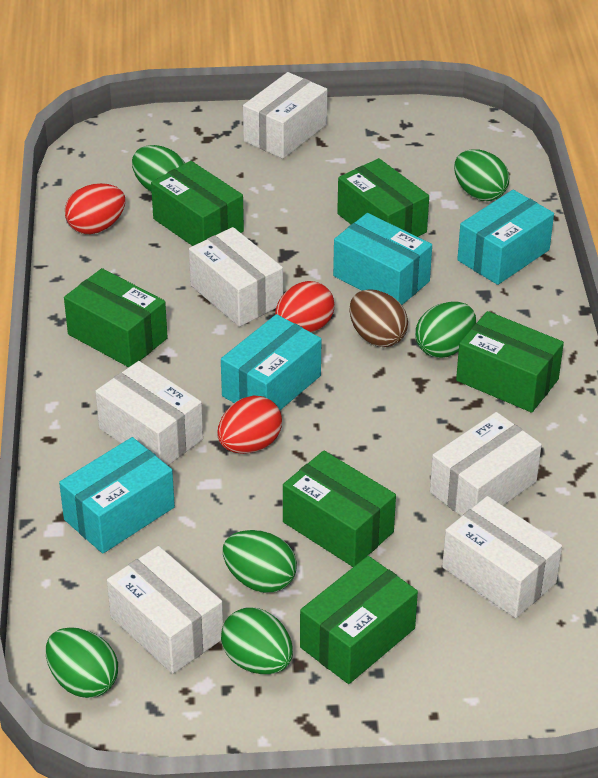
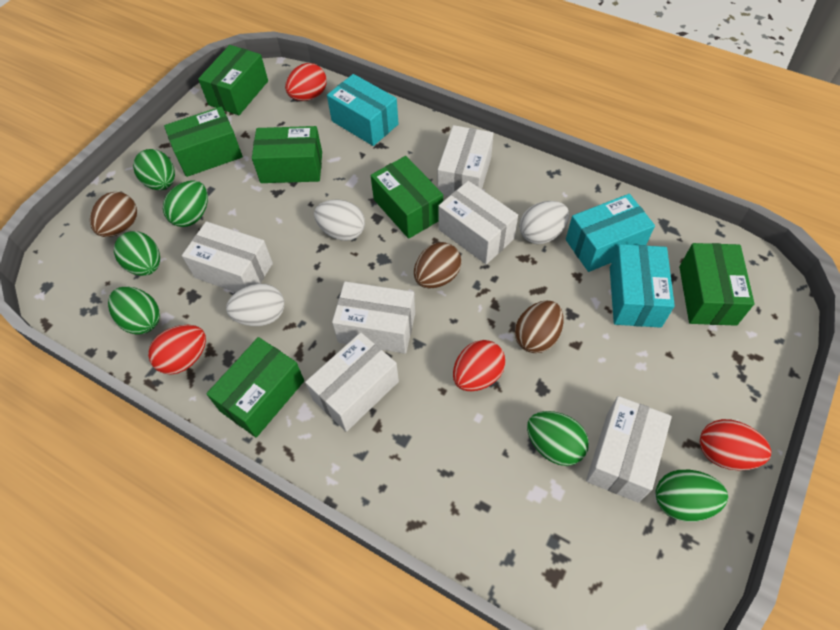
brown egg: [349,289,408,347] = 1 -> [90,192,137,237] [414,242,462,288] [515,300,564,353] = 3
red egg: [65,183,125,234] [217,396,282,454] [275,281,335,333] = 3 -> [148,325,206,375] [285,63,327,101] [453,340,506,391] [700,419,771,471] = 4
turquoise box: [59,437,175,553] [221,314,322,410] [333,213,432,305] [457,190,554,285] = 4 -> [327,74,399,146] [566,194,655,272] [610,244,675,328] = 3
white egg: none = 0 -> [226,284,284,326] [314,200,365,241] [519,201,569,244] = 3

